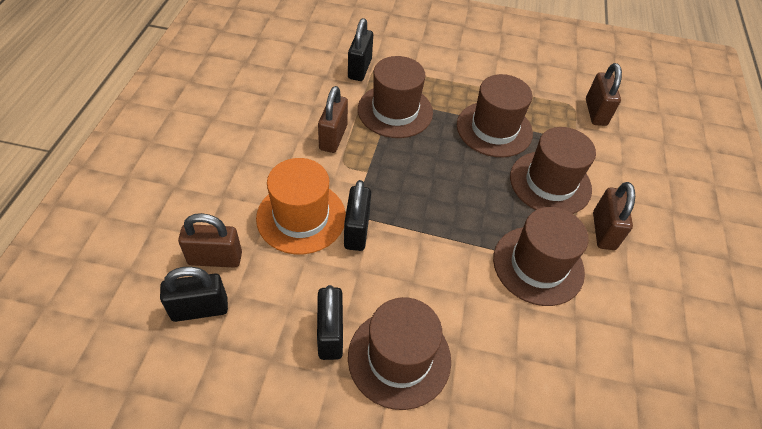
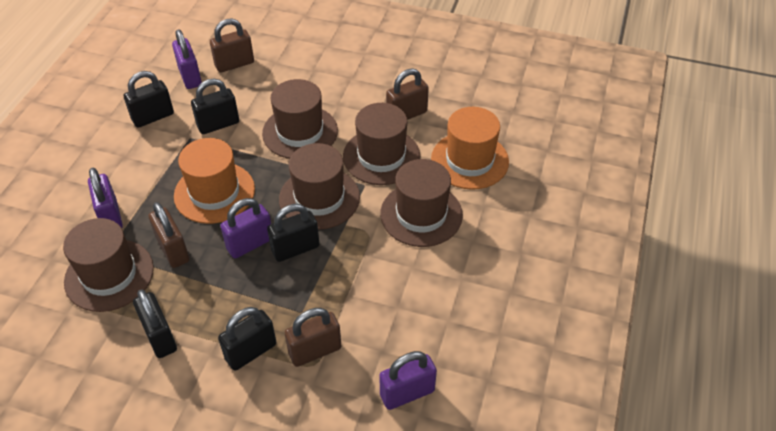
black padlock: [160,267,228,322] [317,285,343,360] [344,180,371,251] [348,18,373,81] = 4 -> [124,71,174,128] [133,289,177,358] [191,79,239,134] [218,307,276,371] [267,204,320,262] = 5
orange hat: [256,158,346,254] = 1 -> [174,138,255,224] [431,107,509,190] = 2
purple padlock: none = 0 -> [88,168,123,228] [172,29,202,89] [220,198,271,259] [379,351,437,410] = 4

